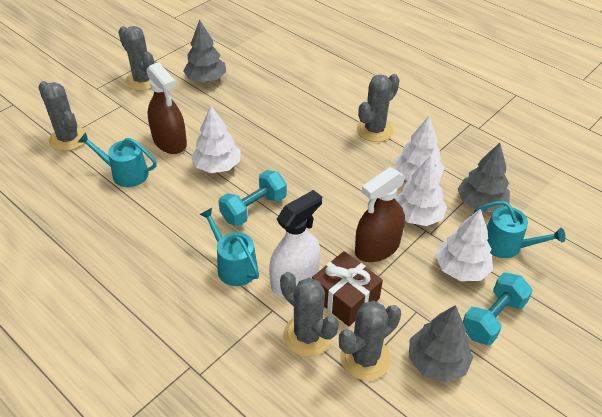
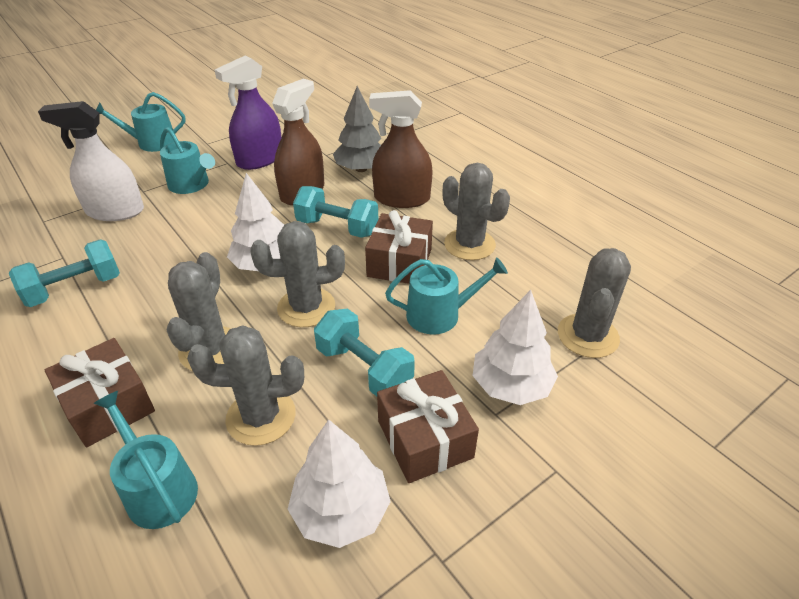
brown gift: [312,251,383,326] = 1 -> [45,338,155,447] [365,210,433,284] [377,370,479,483] = 3
grey tree: [183,20,226,82] [409,305,473,383] [458,143,510,212] = 3 -> [333,86,381,172] = 1
purple spray bottle: none = 0 -> [215,56,282,170] = 1
turquoise dumbbell: [219,170,287,226] [463,272,533,345] = 2 -> [9,239,120,307] [293,186,378,238] [314,309,415,396] = 3
turquoise watering can: [78,132,157,187] [199,208,259,286] [474,201,566,258] = 3 -> [93,391,198,529] [96,92,186,152] [160,127,215,194] [385,257,508,334] = 4
white tree: [191,105,240,173] [394,116,444,182] [395,155,447,226] [435,209,493,281] = 4 -> [227,173,284,271] [288,419,391,548] [473,290,558,405] = 3

